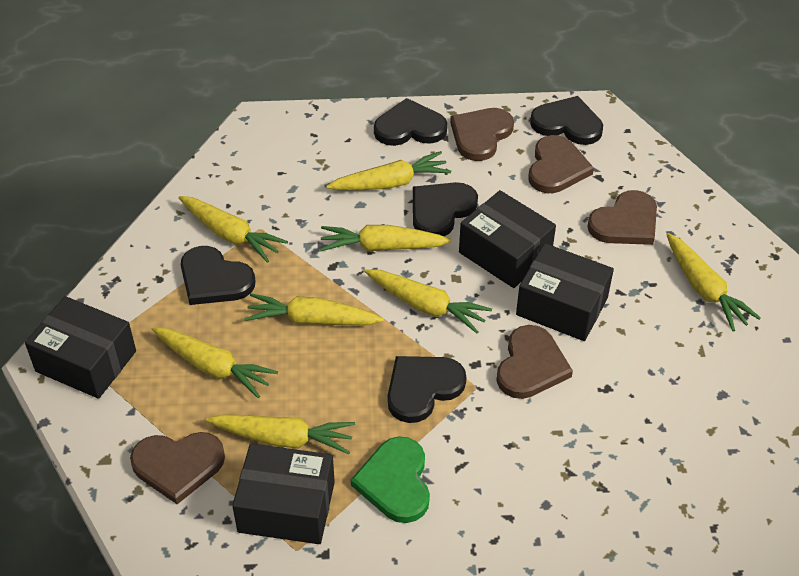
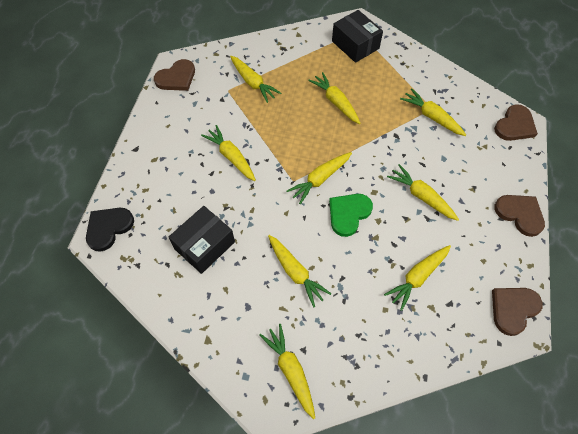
black box: [25,296,136,399] [232,443,335,544] [459,190,556,288] [516,243,614,341] = 4 -> [169,206,235,274] [332,10,383,63] = 2
black heart: [181,246,256,305] [374,98,447,146] [388,356,467,423] [413,182,478,236] [530,96,603,145] = 5 -> [86,208,134,252] = 1
brown heart: [130,432,225,504] [450,108,514,161] [497,325,573,399] [528,135,594,193] [587,190,657,245] = 5 -> [154,59,195,91] [492,288,543,336] [494,104,538,141] [494,195,545,237] = 4
yellow carrot: [152,327,278,398] [178,196,288,263] [206,414,355,454] [244,293,384,325] [320,225,452,252] [326,151,451,190] [364,269,492,333] [666,233,761,331] = 8 -> [201,125,256,181] [230,56,281,103] [260,324,315,419] [268,235,332,308] [286,152,352,204] [308,72,360,124] [384,245,451,311] [387,164,459,221] [400,88,466,136] = 9

